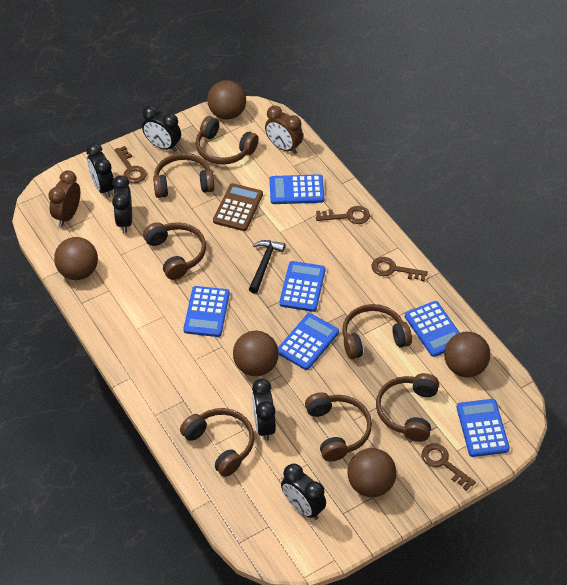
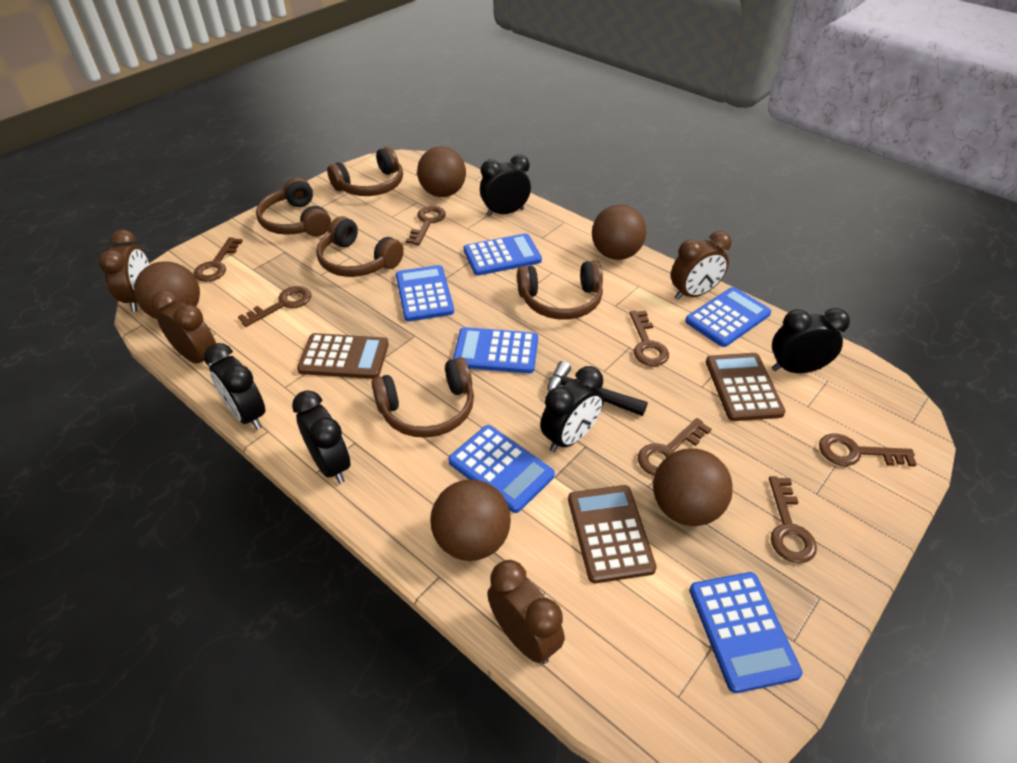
brown calculator: [213,183,263,231] = 1 -> [297,333,389,379] [568,485,657,583] [706,353,786,421] = 3
brown clock: [48,170,80,227] [265,106,303,154] = 2 -> [98,230,149,312] [151,290,216,367] [487,560,565,664] [671,231,732,300] = 4
brown headphones: [143,222,206,280] [153,153,214,198] [180,408,254,477] [196,116,259,165] [305,392,372,462] [342,304,412,359] [376,373,439,442] = 7 -> [256,178,331,236] [316,216,404,277] [327,147,403,196] [371,357,474,438] [517,261,603,319] = 5
brown key: [115,146,147,183] [316,206,370,224] [372,257,428,281] [421,443,476,491] = 4 -> [194,237,243,282] [238,286,311,327] [406,206,446,245] [630,311,669,366] [638,418,711,476] [769,476,817,563] [819,433,917,467] = 7

